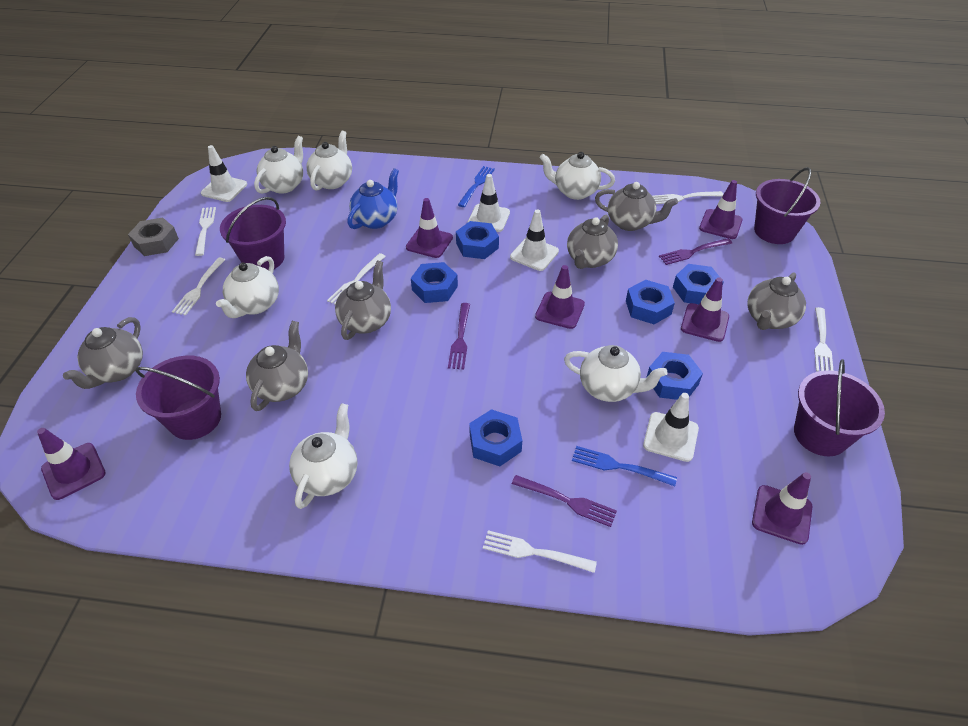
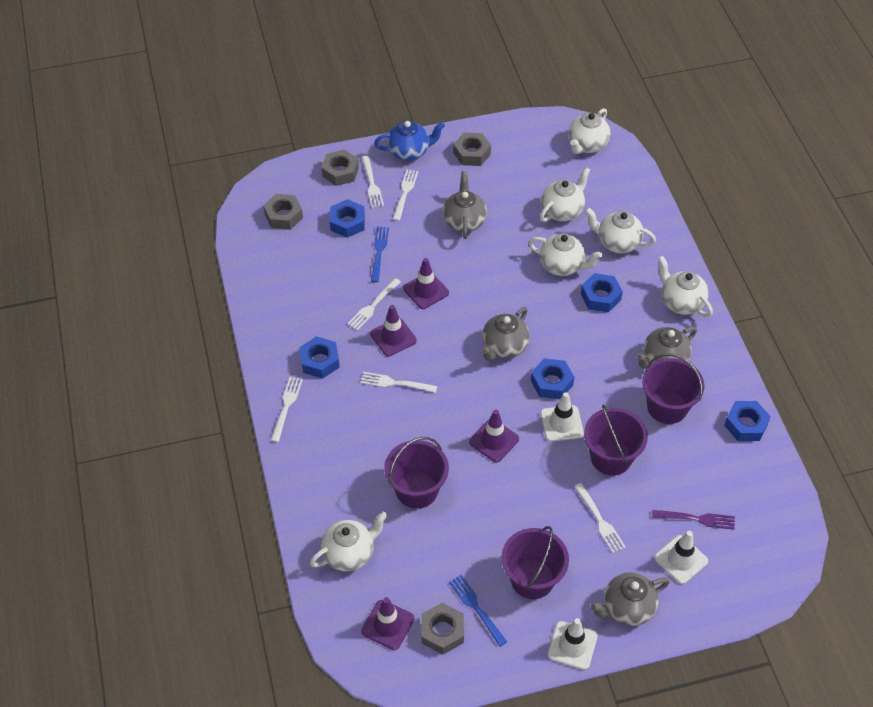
blue nut: [411,262,458,303] [456,221,499,259] [469,409,522,466] [626,280,675,324] [646,352,703,400] [673,264,724,304] = 6 -> [300,336,340,379] [330,199,365,238] [531,358,574,399] [581,273,623,312] [724,401,771,441] = 5
grey nut: [128,217,179,256] = 1 -> [263,194,303,230] [321,150,359,186] [421,603,464,655] [453,133,491,166] = 4
grey teapot: [63,317,143,389] [246,321,308,411] [335,260,391,340] [567,215,618,269] [595,182,678,231] [747,273,806,330] = 6 -> [443,171,487,239] [481,307,529,361] [591,572,670,626] [637,326,697,369] = 4
purple fork: [448,303,470,370] [512,475,617,527] [659,238,733,265] = 3 -> [652,510,735,530] = 1
purple traffic cone: [37,428,106,500] [406,198,453,258] [535,265,585,329] [681,277,729,342] [699,180,743,239] [752,472,813,545] = 6 -> [361,597,414,650] [370,305,417,356] [403,258,449,309] [469,410,519,462] = 4
white traffic cone: [201,145,247,202] [467,174,510,232] [510,209,559,271] [643,393,699,462] = 4 -> [541,392,584,442] [548,618,598,670] [654,531,708,584] = 3

